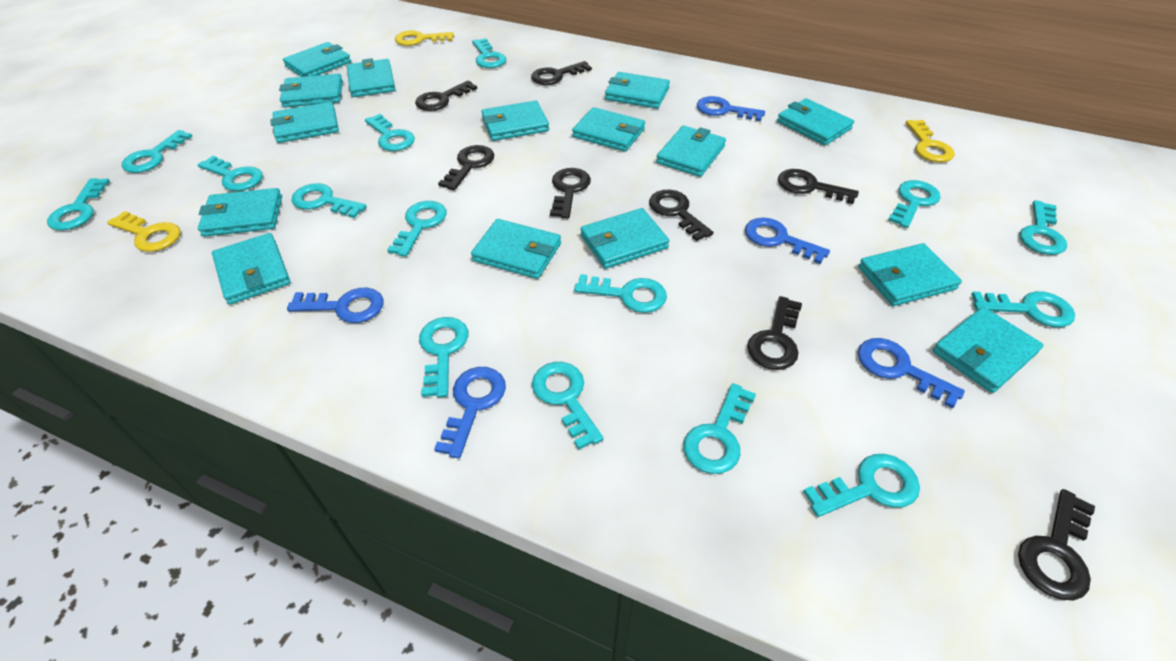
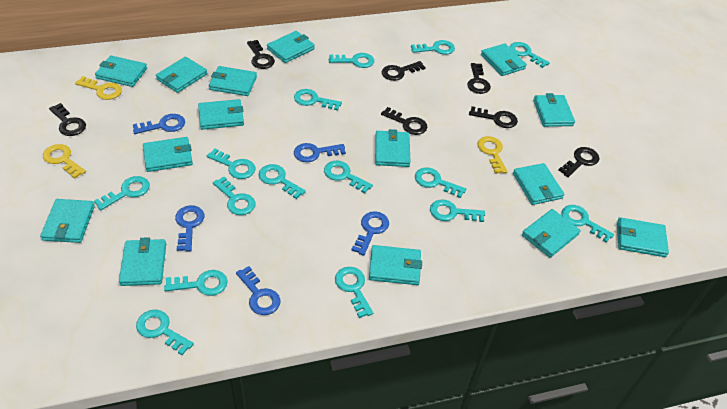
black key: [415,81,477,111] [438,145,494,191] [531,61,592,85] [550,168,591,218] [649,190,713,241] [747,296,802,370] [778,169,859,204] [1018,489,1095,601] = 8 -> [49,103,86,136] [247,40,275,69] [381,107,427,135] [382,61,426,81] [467,63,491,94] [469,106,518,128] [559,147,599,177] = 7

